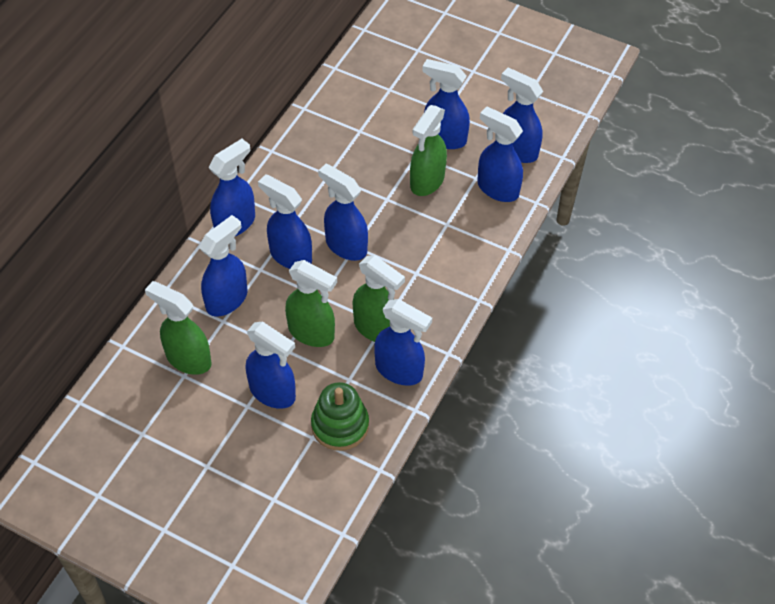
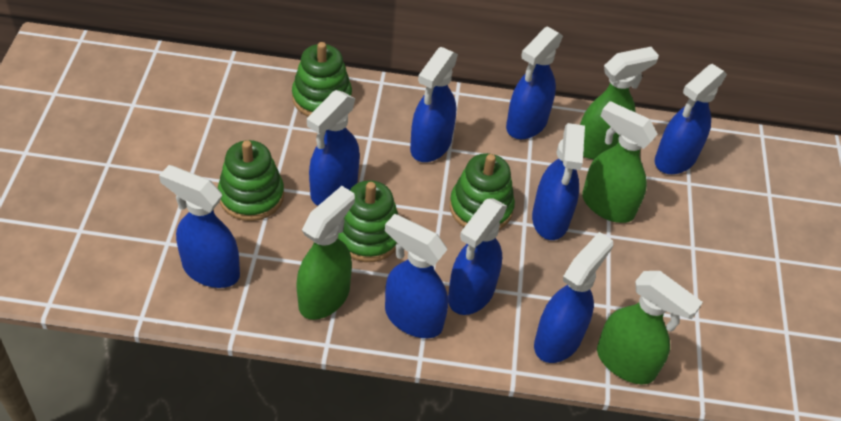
green stacking toy: [311,382,369,451] = 1 -> [218,140,284,221] [292,42,352,116] [338,180,398,262] [450,153,515,230] = 4

